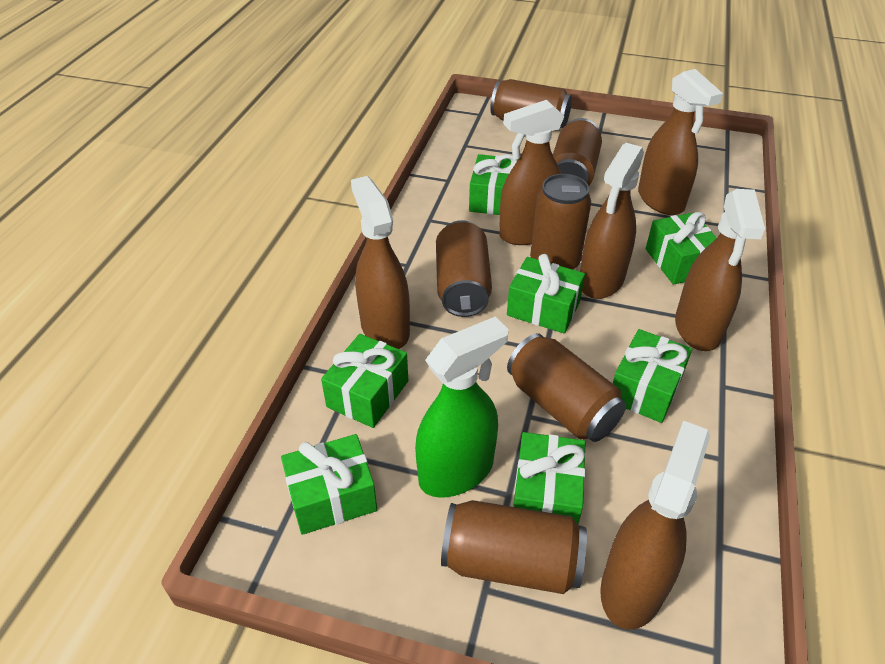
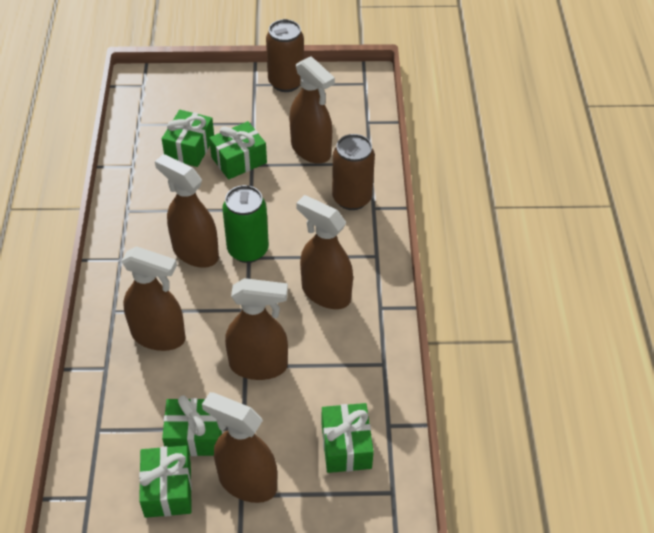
brown can: [436,220,492,317] [441,500,587,594] [490,79,572,131] [507,333,626,442] [530,174,591,270] [553,118,602,186] = 6 -> [266,19,304,92] [332,134,375,210] = 2
green can: none = 0 -> [222,185,269,263] = 1
green gift: [281,434,377,535] [321,334,408,428] [469,154,518,215] [507,254,585,334] [513,432,586,524] [613,329,692,423] [646,212,717,285] = 7 -> [139,446,192,518] [162,110,214,167] [162,395,224,456] [209,121,267,180] [322,403,374,473] = 5
green spray bottle: [415,317,509,498] = 1 -> none = 0

